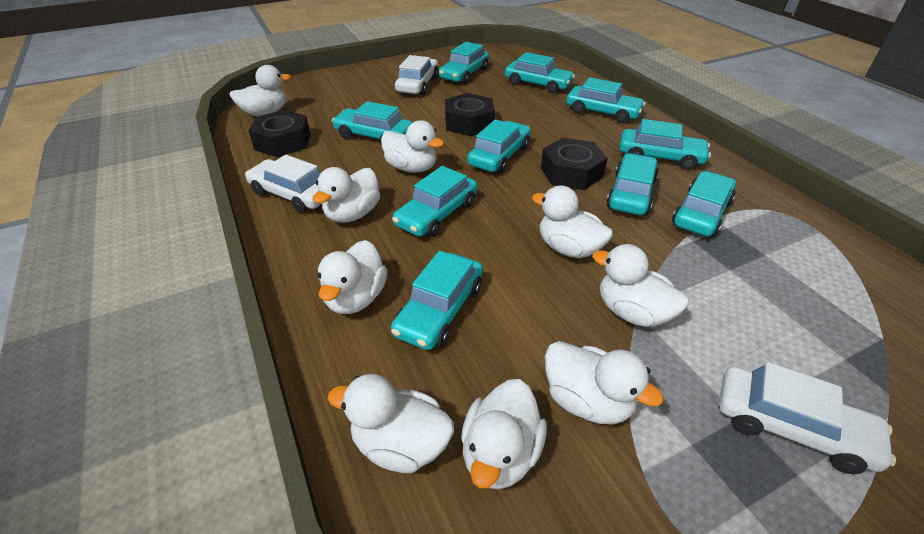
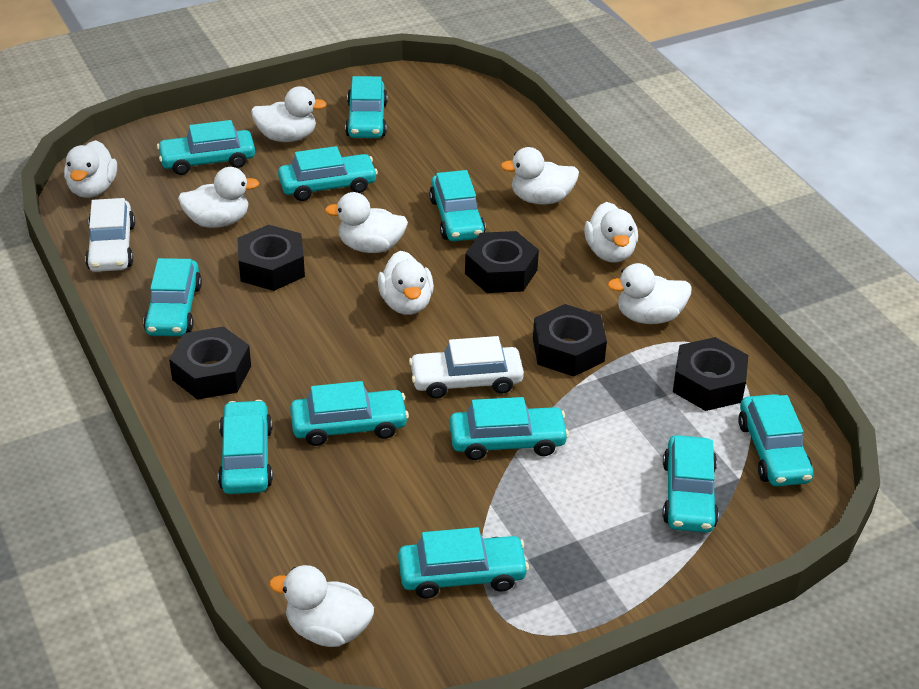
black nut: [249,110,310,157] [445,93,495,136] [541,138,608,190] = 3 -> [169,326,251,400] [237,225,305,291] [465,231,539,293] [533,304,607,377] [673,337,748,411] = 5
turquoise car: [332,101,412,142] [391,251,483,350] [392,166,477,237] [439,42,489,84] [467,119,531,173] [505,52,575,93] [566,77,646,123] [606,153,659,215] [619,119,711,170] [672,171,736,237] = 10 -> [143,258,202,336] [157,120,255,175] [218,400,273,494] [278,146,378,201] [290,381,409,446] [345,76,388,138] [398,527,529,598] [429,170,486,241] [449,397,569,460] [663,435,719,533] [738,394,813,486] = 11
white car: [245,155,322,213] [395,55,439,95] [719,362,896,474] = 3 -> [85,198,135,272] [409,336,524,399] = 2

